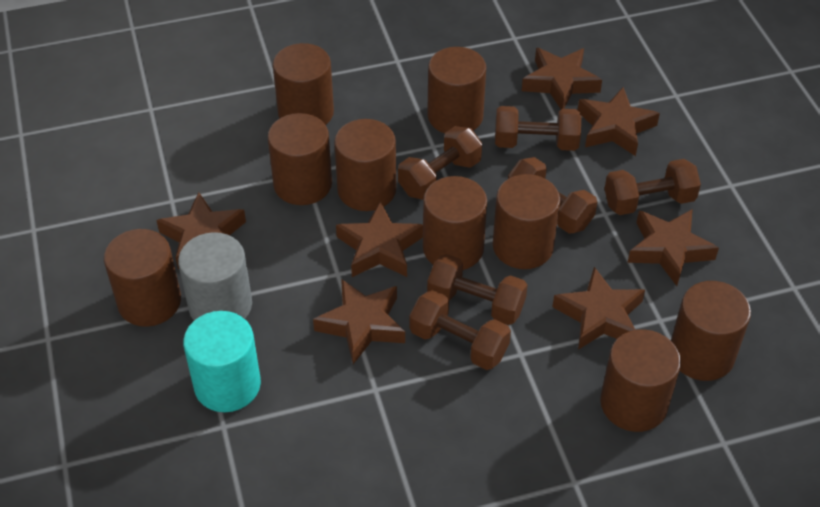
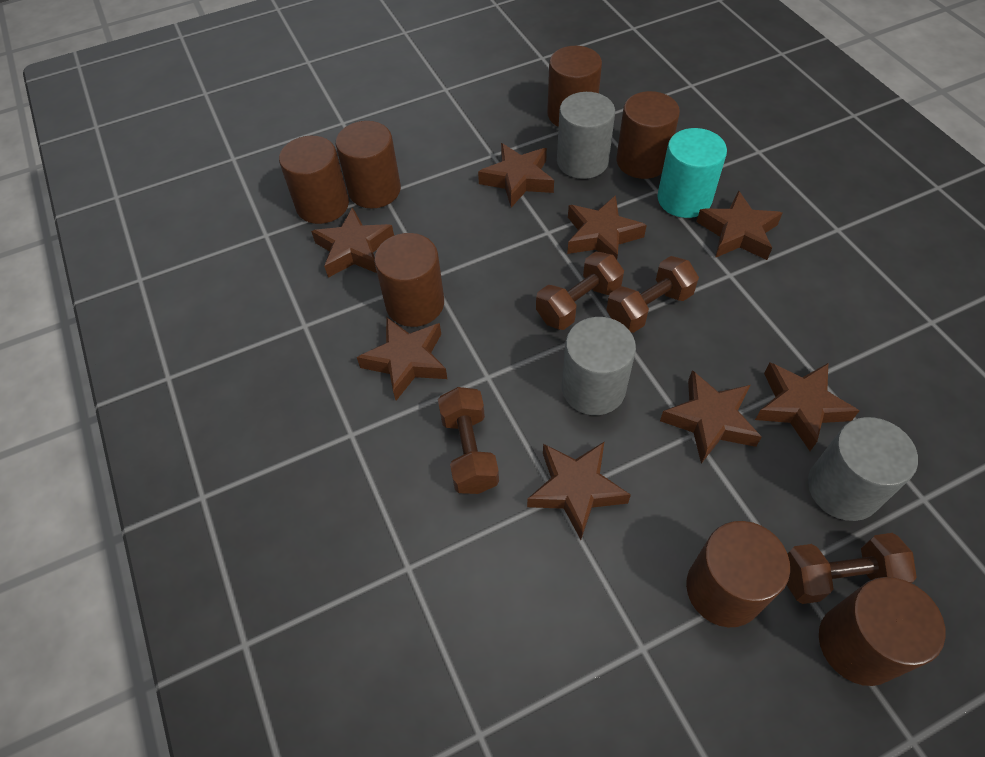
brown cylinder: [104,229,181,327] [268,113,332,205] [273,43,334,125] [334,119,396,211] [423,176,487,270] [427,47,486,134] [493,174,560,269] [600,329,681,432] [671,281,751,381] = 9 -> [279,136,349,224] [336,121,401,208] [374,233,444,327] [547,46,602,127] [617,91,680,179] [686,521,790,627] [819,577,946,686] = 7
brown dumbbell: [398,126,482,199] [410,290,511,370] [427,254,528,325] [495,106,581,151] [508,157,597,234] [604,159,701,215] = 6 -> [438,387,499,494] [536,251,624,330] [607,256,699,333] [786,533,917,604] = 4
brown star: [156,192,246,270] [313,279,405,364] [336,201,423,277] [522,48,602,109] [553,267,645,350] [578,87,660,156] [627,209,719,286] = 7 -> [311,207,394,278] [357,317,447,401] [478,143,554,208] [527,441,631,540] [567,195,647,259] [660,370,762,463] [697,190,782,260] [755,363,859,451] = 8
grey cylinder: [178,232,252,320] = 1 -> [557,92,615,179] [562,317,636,415] [808,417,918,521] = 3

